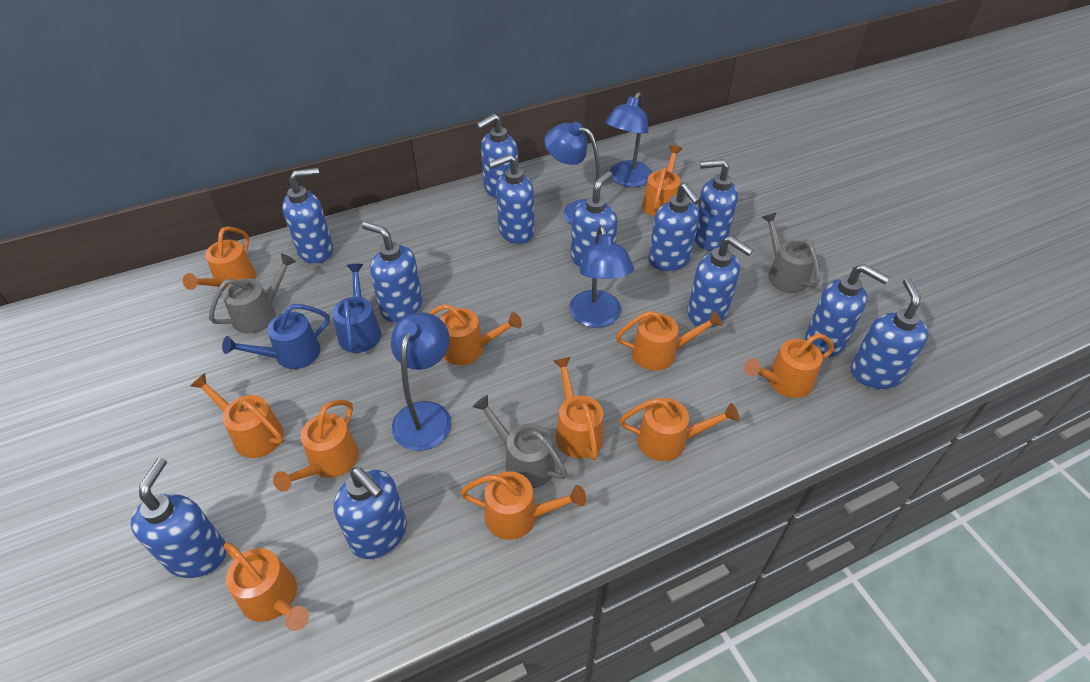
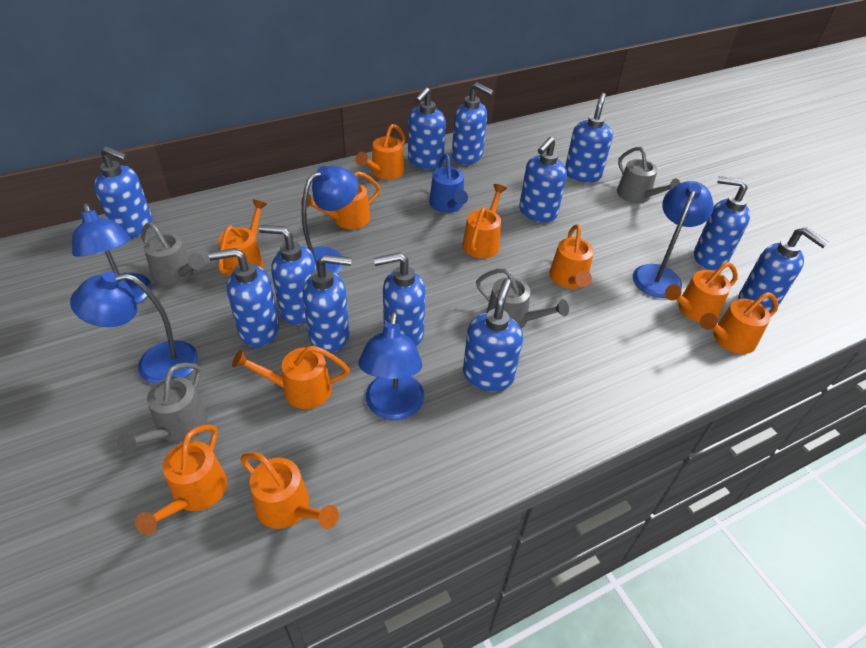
blue lamp: [391,312,452,451] [544,122,600,225] [569,225,634,328] [606,92,652,187] = 4 -> [70,272,198,384] [72,204,151,304] [302,165,359,274] [358,312,424,420] [633,181,714,298] = 5
blue watering can: [222,304,330,369] [332,264,381,353] = 2 -> [429,154,468,213] = 1
grey watering can: [209,254,296,334] [473,395,567,488] [762,212,820,293] = 3 -> [117,363,208,454] [141,222,205,286] [476,268,569,329] [617,147,680,203] = 4
orange watering can: [183,226,256,291] [190,373,284,458] [224,542,309,631] [273,400,359,492] [429,304,522,365] [460,471,586,540] [553,357,603,460] [616,311,723,371] [619,398,739,461] [642,145,682,217] [744,333,834,398] = 11 -> [135,425,227,535] [218,200,267,277] [232,346,350,409] [240,452,339,529] [301,171,381,229] [356,124,405,180] [462,184,507,258] [549,224,594,289] [665,262,738,323] [700,292,778,354] = 10

